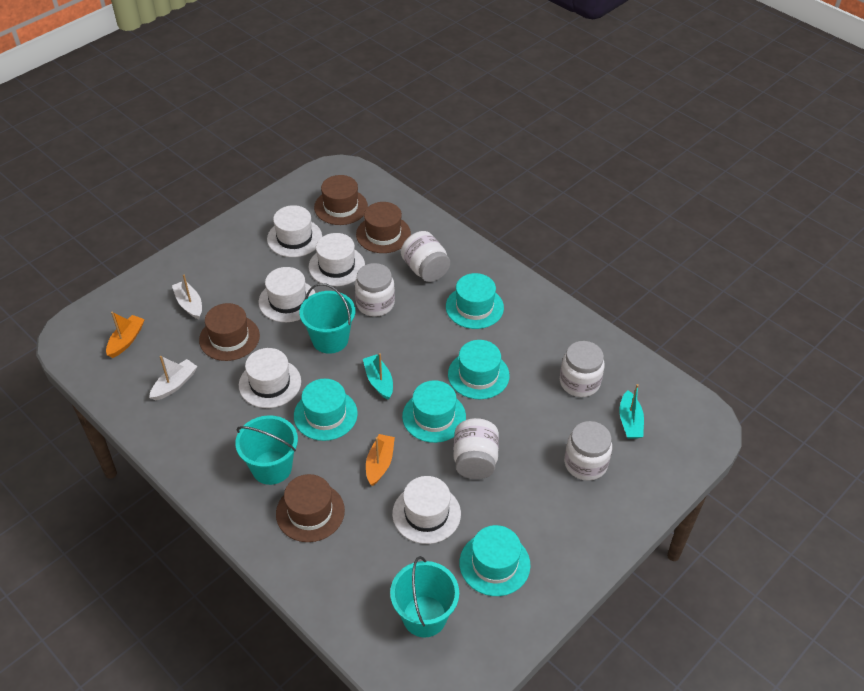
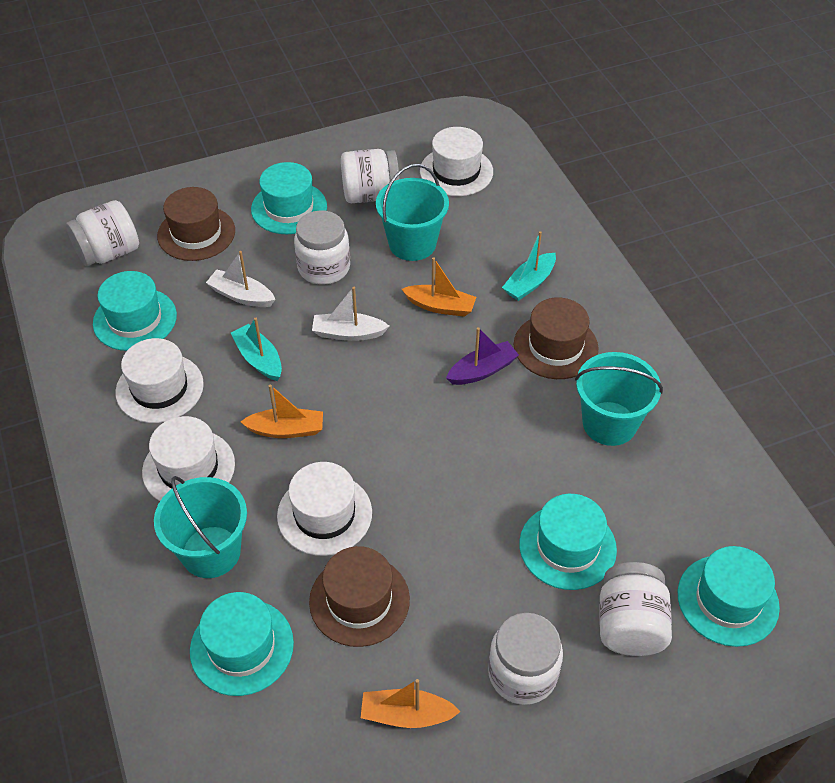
brown hat: [199,303,260,361] [276,474,345,542] [314,175,368,225] [356,202,411,253] = 4 -> [157,187,235,261] [309,546,410,647] [514,297,599,379] = 3
orange boat: [106,312,145,358] [366,434,395,486] = 2 -> [240,384,323,438] [361,679,461,728] [402,257,476,317] = 3
purple boat: none = 0 -> [446,327,519,385] = 1
white hat: [239,348,301,408] [259,267,315,322] [267,205,322,257] [309,233,365,286] [392,476,461,544] = 5 -> [115,338,204,423] [142,416,235,501] [277,462,372,556] [420,127,493,196] = 4

